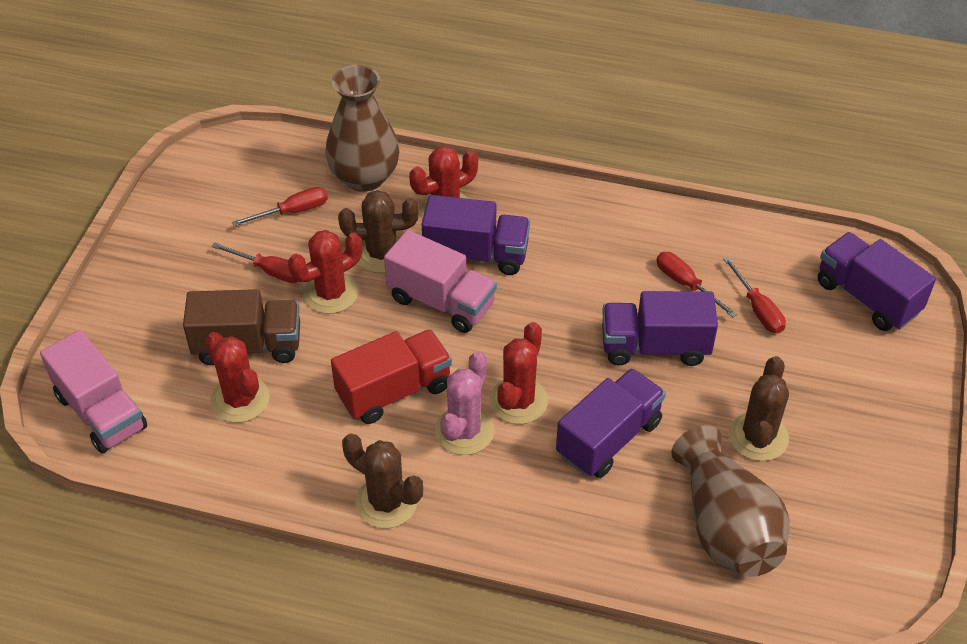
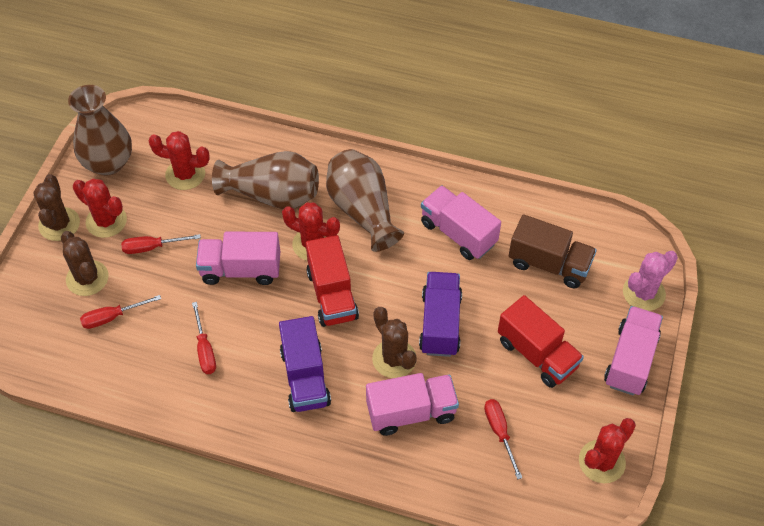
brown vase: [325,65,400,192] [671,425,789,577] = 2 -> [68,85,132,176] [212,151,319,209] [326,149,404,252] = 3
pink truck: [40,330,147,453] [384,230,497,333] = 2 -> [196,232,280,285] [366,373,459,436] [421,185,501,260] [604,306,663,396] = 4
purple truck: [422,195,530,275] [556,368,666,478] [602,291,718,366] [818,232,936,331] = 4 -> [279,316,331,412] [419,272,462,357] = 2
red truck: [331,329,452,424] = 1 -> [306,235,359,327] [498,295,584,388] = 2

